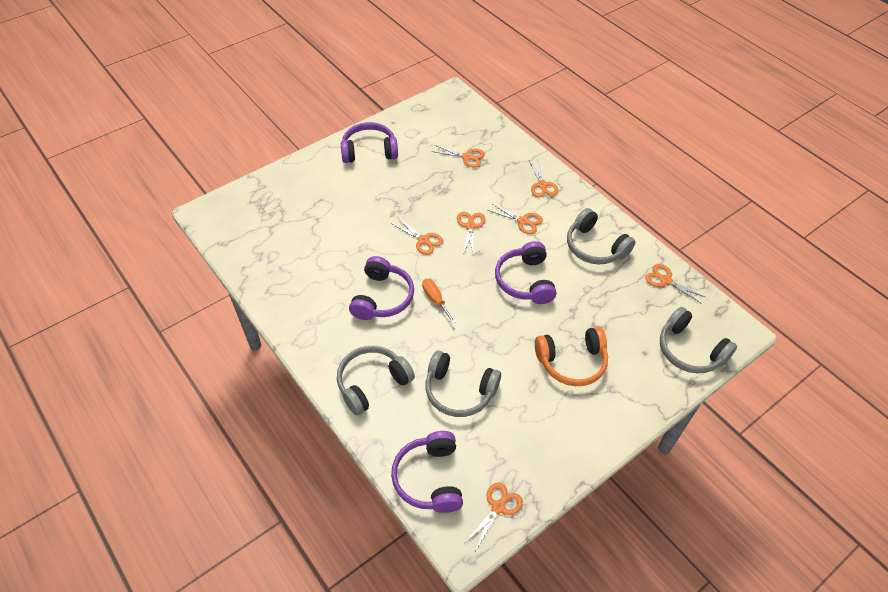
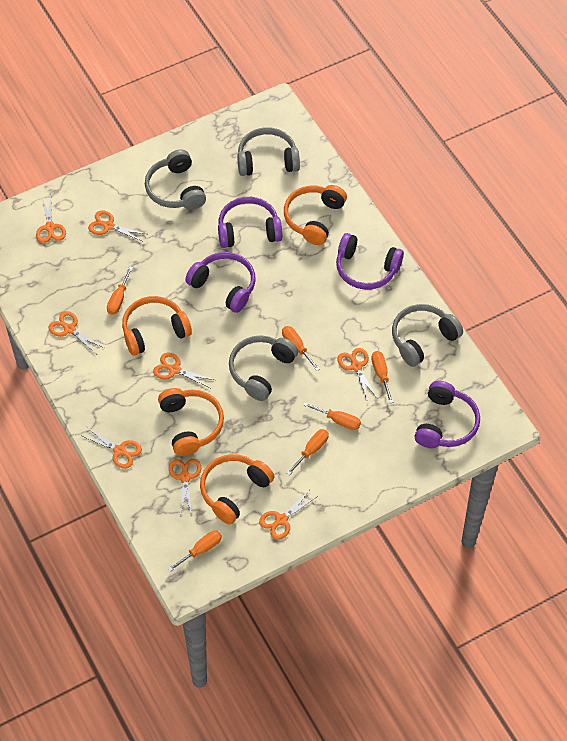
orange headphones: [535,327,608,386] = 1 -> [122,296,192,355] [158,388,224,456] [200,454,274,524] [284,185,347,245] = 4
orange scissors: [391,219,443,255] [432,145,485,168] [457,212,485,256] [466,482,523,551] [487,203,543,234] [529,160,558,197] [645,264,705,303] = 7 -> [36,196,66,243] [49,311,104,353] [80,426,142,469] [88,211,146,242] [153,353,214,388] [169,459,201,516] [259,490,318,540] [338,348,378,402] = 8
orange screwdriver: [422,279,456,324] = 1 -> [107,266,133,315] [168,530,222,572] [282,326,320,371] [287,429,329,475] [303,402,361,430] [371,351,393,403] = 6

